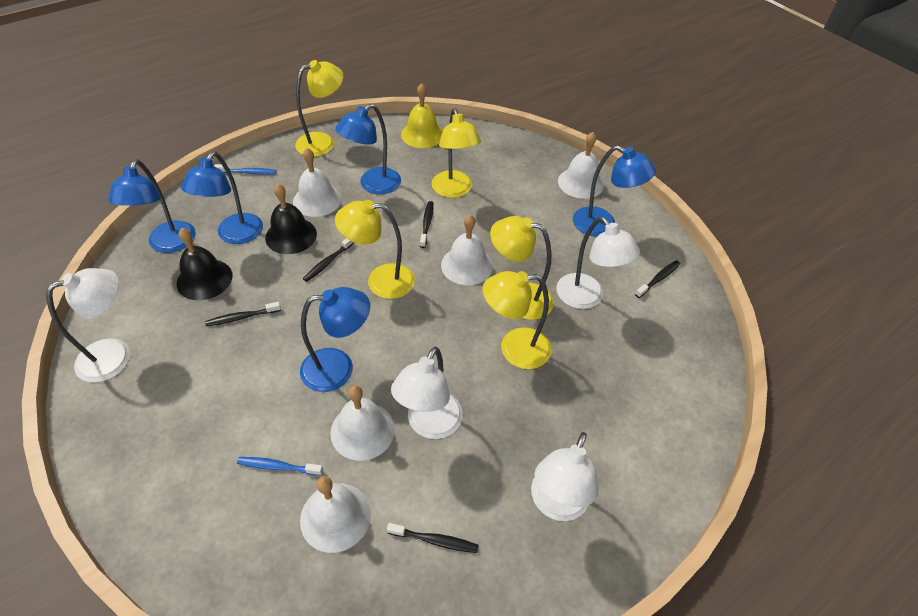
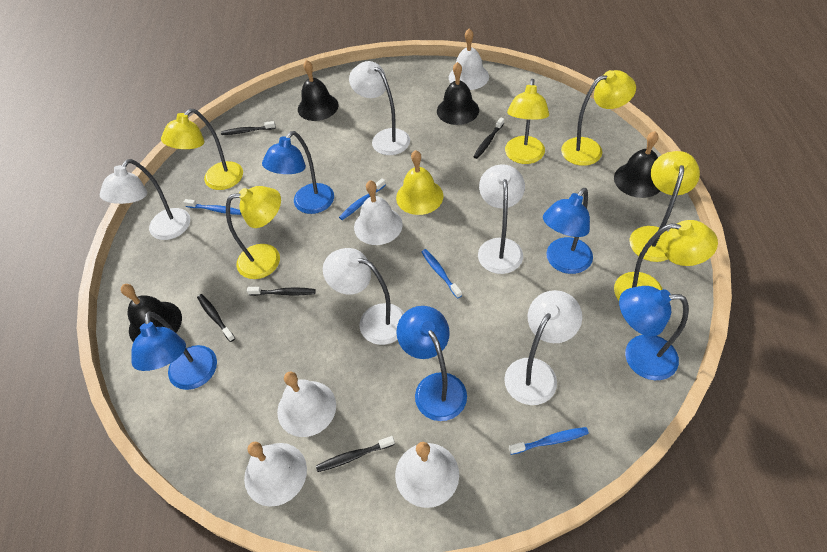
black bell: [177,228,232,300] [265,184,317,254] = 2 -> [121,284,182,342] [298,60,339,121] [437,62,479,125] [614,131,660,198] = 4
blue toothbrush: [214,164,277,175] [237,457,323,476] = 2 -> [184,199,241,215] [339,178,386,220] [422,249,462,299] [509,427,589,455] = 4
white lamp: [46,268,130,382] [391,347,463,439] [531,432,598,521] [556,217,640,309] = 4 -> [100,159,190,240] [323,248,404,345] [349,61,410,155] [478,164,525,274] [504,290,582,405] = 5
yellow lamp: [295,60,344,157] [335,200,415,299] [431,108,481,198] [483,271,552,369] [490,216,554,320] = 5 -> [161,109,243,190] [226,186,281,279] [505,79,549,164] [561,70,636,166] [614,220,718,301] [629,151,700,262] = 6

